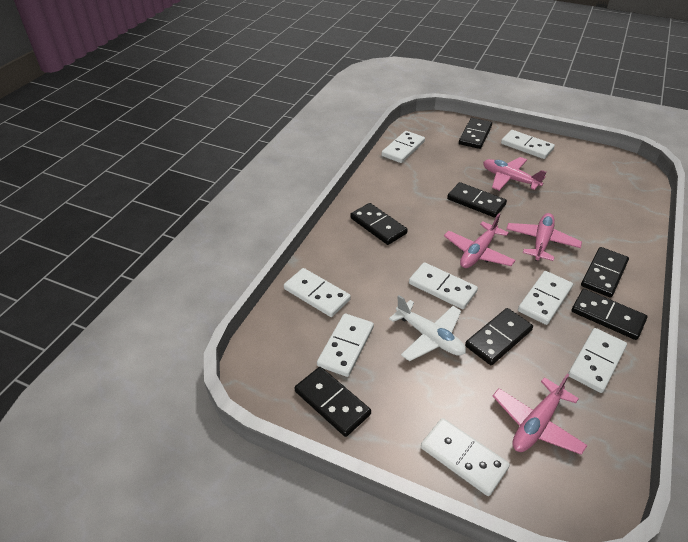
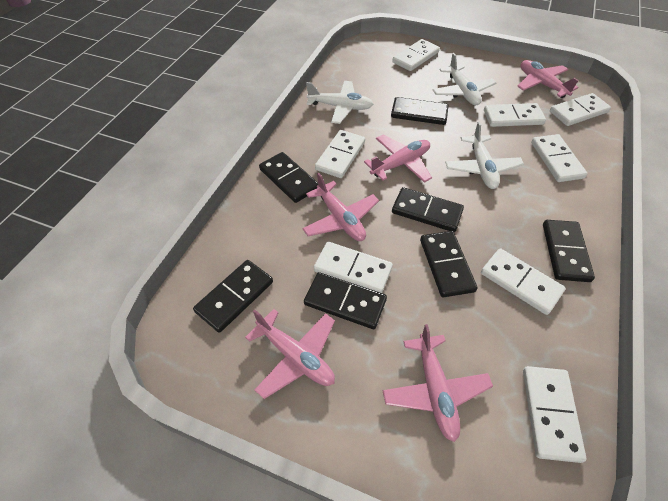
pink plane: [444,214,516,268] [483,157,546,191] [493,373,588,455] [506,213,582,261] = 4 -> [245,309,335,399] [302,173,379,241] [364,135,432,183] [383,324,493,442] [517,60,579,98] = 5
white plane: [389,295,466,361] = 1 -> [306,81,373,124] [433,53,496,105] [445,122,524,189] = 3

